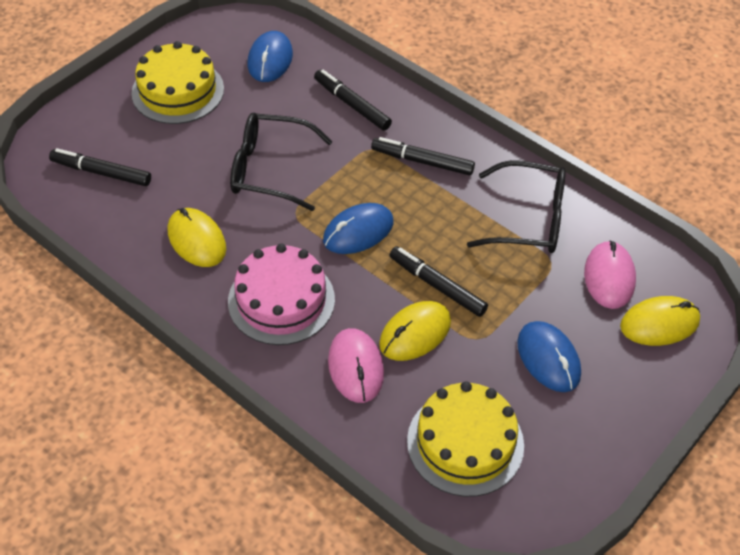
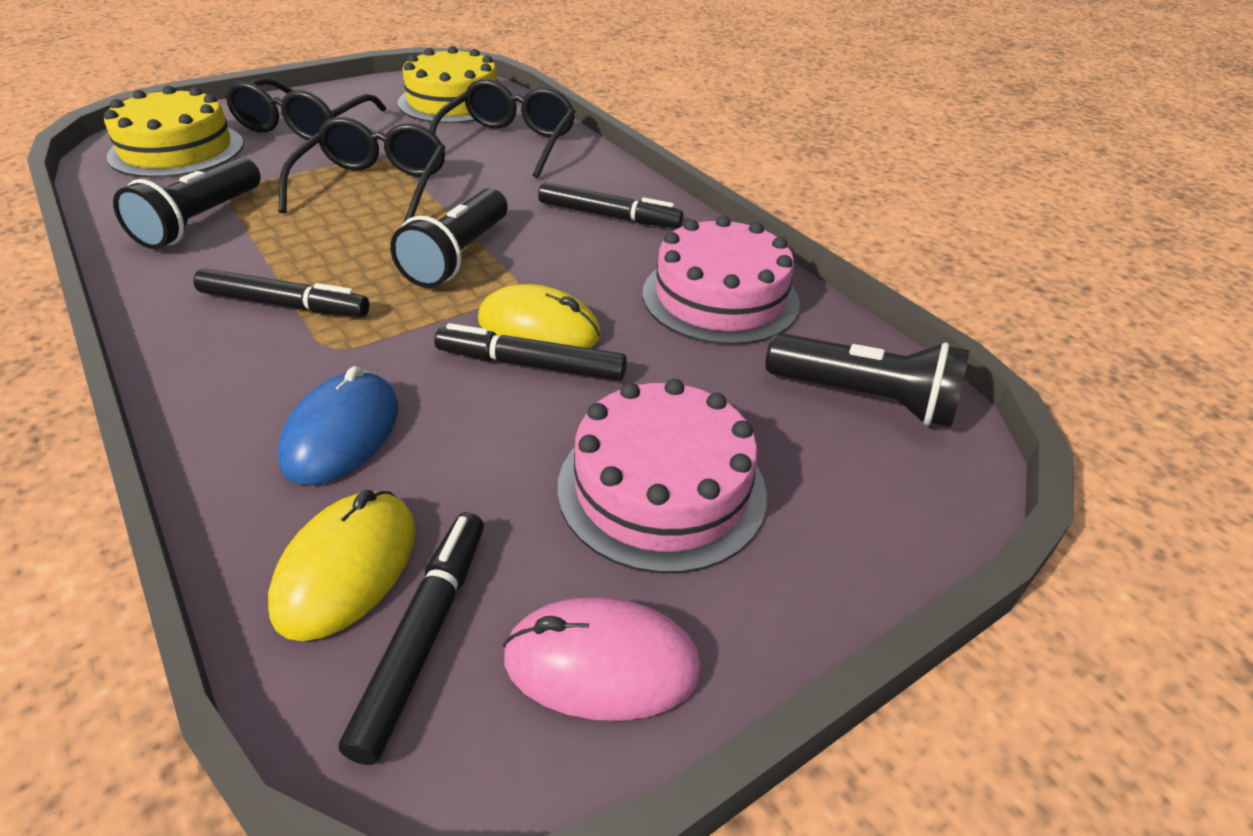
black flashlight: none = 0 -> [113,157,261,249] [390,188,508,288] [765,333,969,427] = 3
black glasses: [230,113,333,211] [467,160,566,253] = 2 -> [225,78,386,140] [279,117,446,222] [429,79,576,178] = 3
blue mouse: [248,31,293,82] [323,203,394,254] [517,321,581,392] = 3 -> [278,366,398,485] = 1
pink cake: [228,244,335,345] = 1 -> [557,379,767,574] [643,216,800,345] = 2
pink mouse: [328,328,384,403] [584,240,636,309] = 2 -> [503,597,702,721] = 1
yellow mouse: [167,208,226,267] [379,301,451,361] [620,296,700,346] = 3 -> [268,490,416,641] [478,284,601,348] = 2

